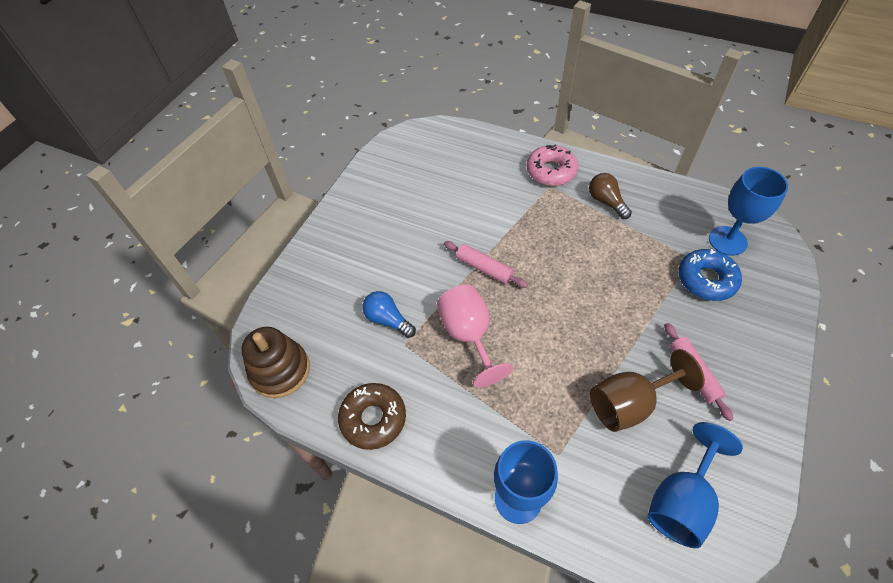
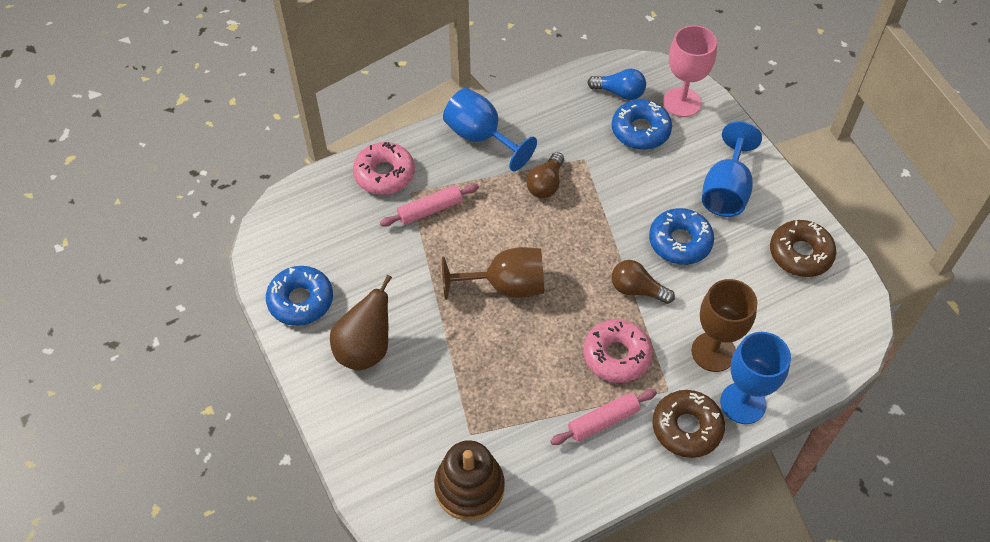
blue donut: [678,249,742,301] = 1 -> [266,266,333,326] [612,100,672,150] [649,208,714,265] = 3
brown donut: [338,383,406,450] = 1 -> [653,390,725,458] [770,220,836,277] = 2
brown goblet: [590,349,705,432] = 1 -> [442,247,544,300] [691,279,757,372] = 2
brown light bulb: [589,173,632,219] = 1 -> [526,152,564,198] [612,260,675,304] = 2
brown pear: none = 0 -> [330,275,392,371] = 1
pink donut: [527,144,578,186] = 1 -> [353,142,415,195] [583,319,652,383] = 2

